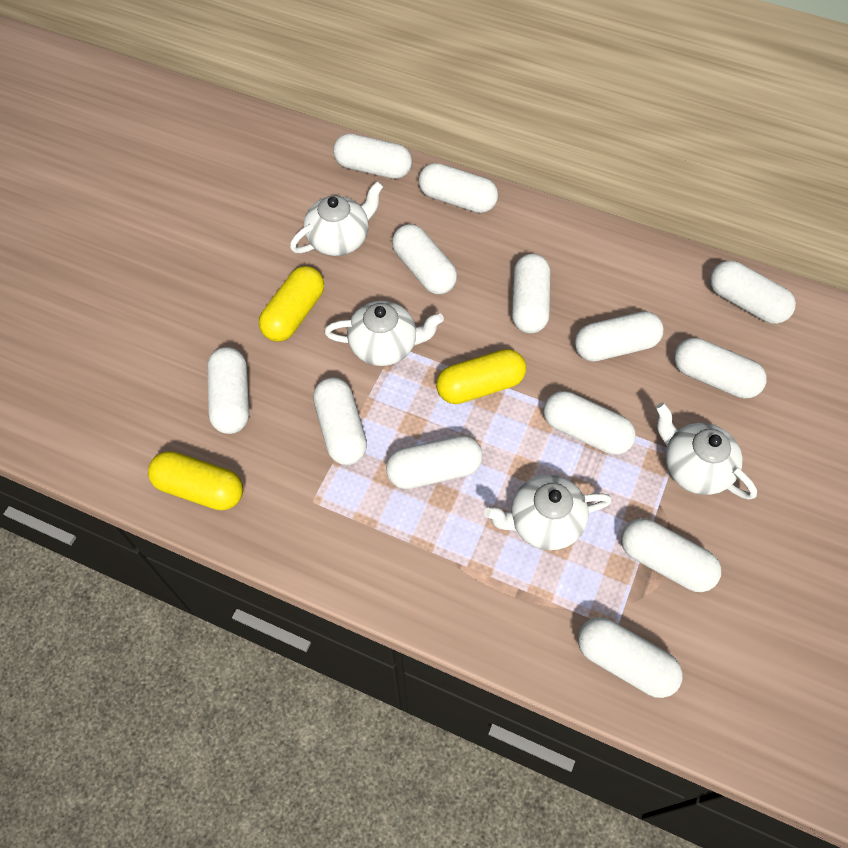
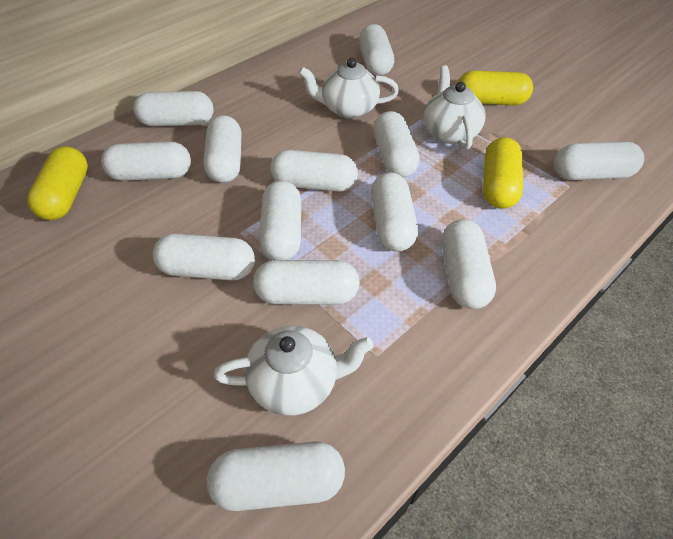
white teapot: [290,181,384,256] [324,301,444,366] [484,475,612,550] [656,403,757,500] = 4 -> [214,326,373,416] [299,58,399,119] [423,66,486,150] = 3

